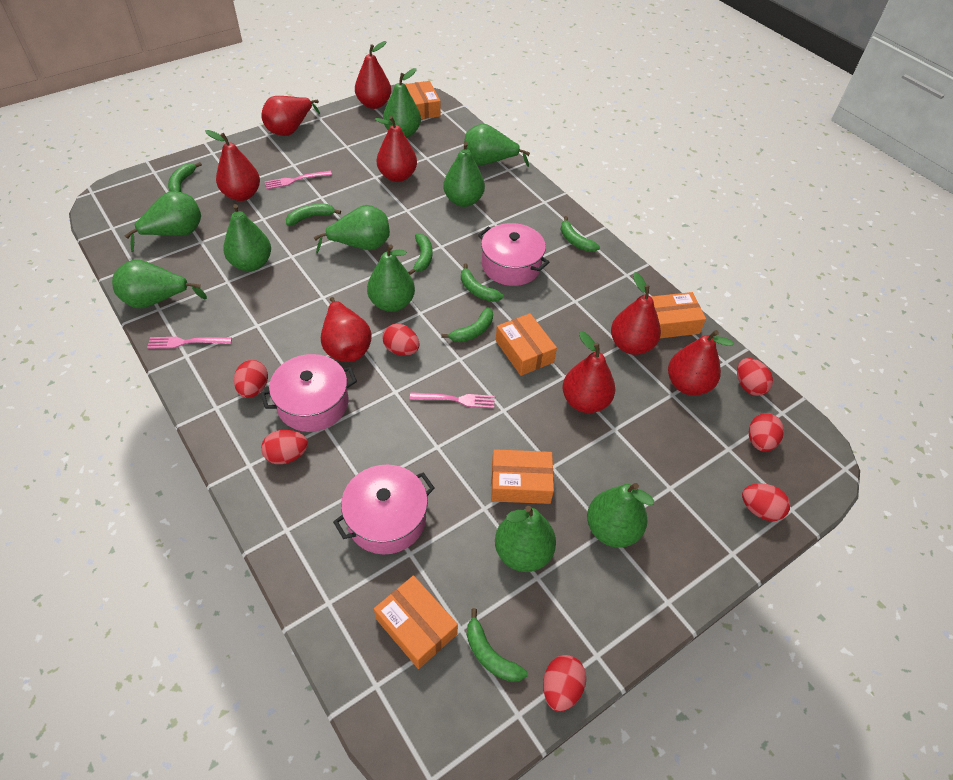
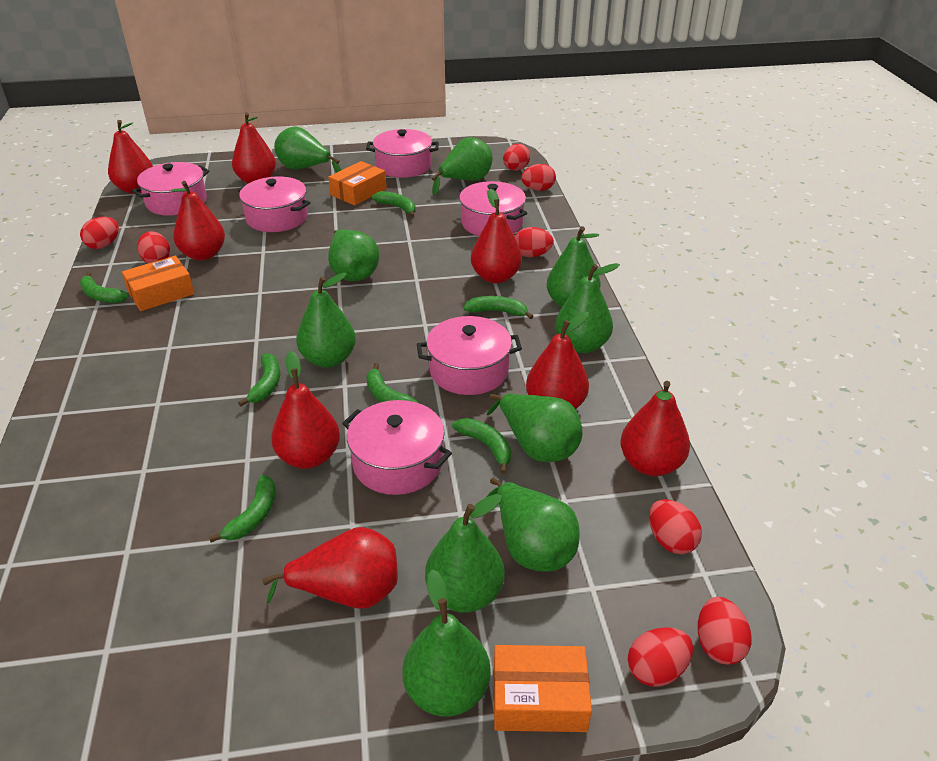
orange box: [374,575,458,669] [405,81,441,119] [491,449,554,504] [496,313,557,376] [651,292,706,338] = 5 -> [122,256,194,311] [328,161,387,206] [494,645,592,732] = 3
pink fork: [147,337,232,349] [265,171,332,189] [410,392,495,408] = 3 -> none = 0
pink pot: [261,354,357,432] [333,465,435,554] [478,223,549,286] = 3 -> [132,162,209,216] [238,177,310,232] [342,400,452,495] [366,129,439,178] [417,316,522,395] [459,181,527,236] = 6
red egg: [234,360,268,398] [261,430,308,464] [382,324,420,356] [543,655,586,712] [737,358,773,396] [742,483,790,521] [749,413,784,452] = 7 -> [80,217,119,249] [137,231,170,263] [503,144,530,171] [515,227,554,257] [521,164,556,191] [628,627,693,687] [649,499,702,554] [697,597,751,665] = 8

